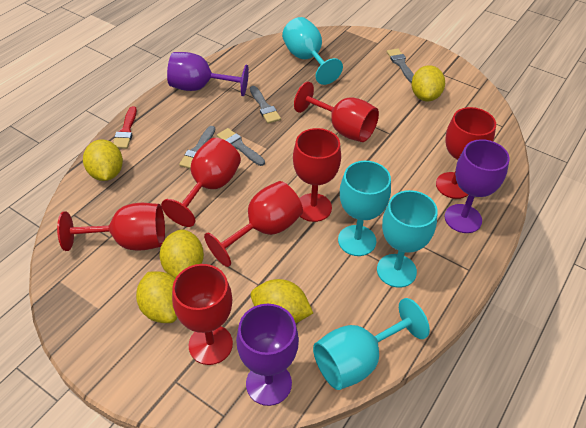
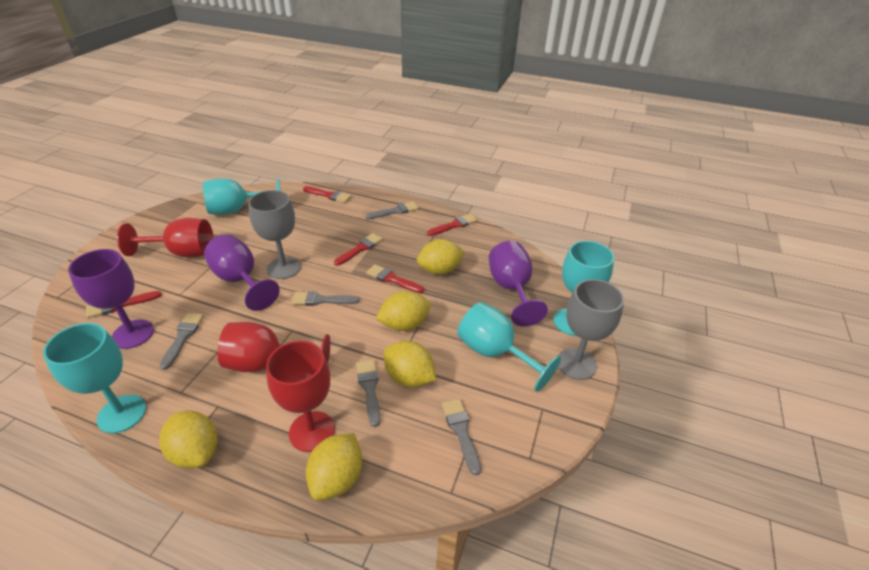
grey brush: [179,126,215,169] [217,128,265,166] [250,86,281,124] [387,49,414,83] = 4 -> [160,313,204,370] [292,291,360,306] [356,360,380,427] [366,202,418,219] [442,399,481,476] = 5
grey goblet: none = 0 -> [248,190,301,279] [558,279,624,380] = 2
red brush: [113,106,137,149] = 1 -> [86,291,162,318] [303,186,351,203] [334,233,383,266] [366,264,424,293] [427,213,477,236] = 5
red goblet: [57,203,165,251] [161,138,241,227] [172,264,233,365] [204,181,303,267] [293,128,341,222] [294,82,379,142] [436,107,496,199] = 7 -> [117,218,214,258] [217,322,330,372] [266,341,335,452] = 3

